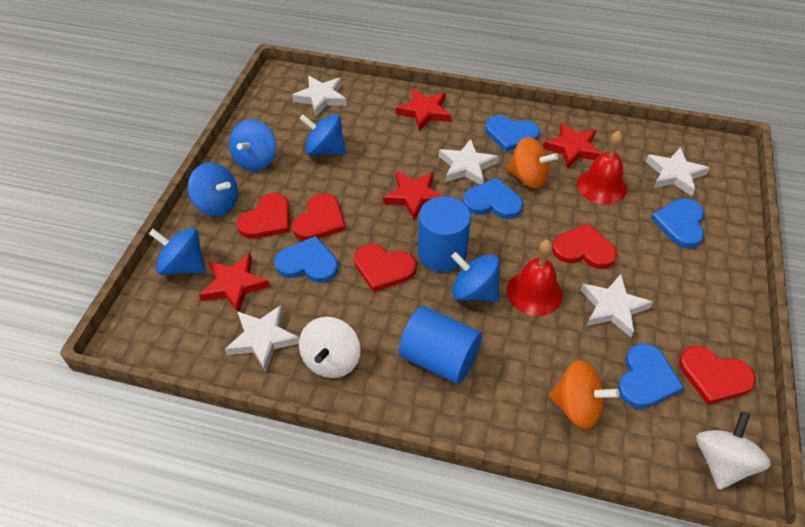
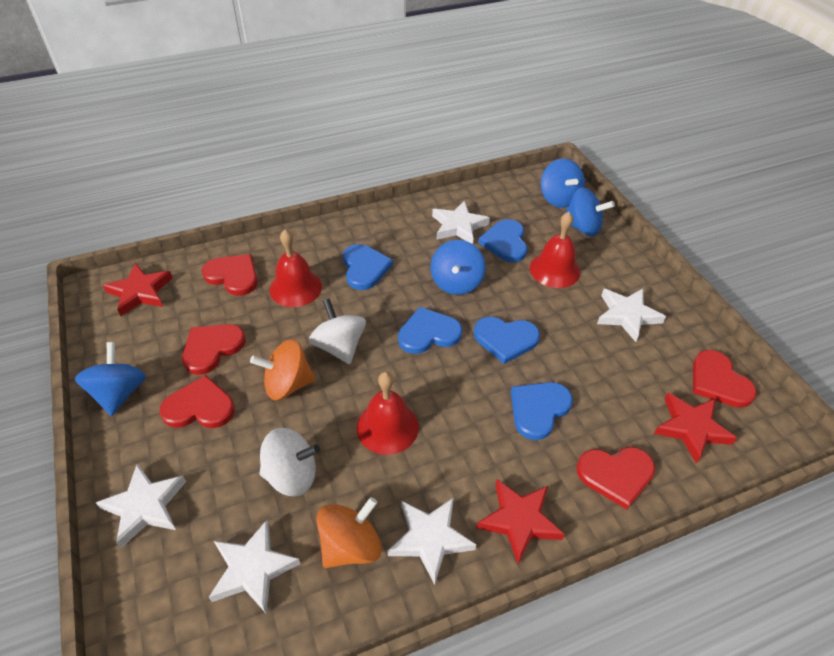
blue cylinder: [399,306,482,384] [418,196,471,272] = 2 -> none = 0
blue spinning top: [149,228,206,275] [188,163,238,216] [229,119,276,171] [299,114,346,155] [451,252,500,302] = 5 -> [75,342,146,416] [431,240,485,295] [541,159,585,208] [565,187,615,236] = 4
red bell: [507,240,563,316] [577,131,627,204] = 2 -> [270,229,322,307] [357,372,419,455] [530,212,580,288] = 3
red star: [199,253,270,313] [383,172,444,221] [396,89,451,131] [543,122,602,169] = 4 -> [103,263,173,316] [476,479,565,564] [654,393,737,464] = 3

